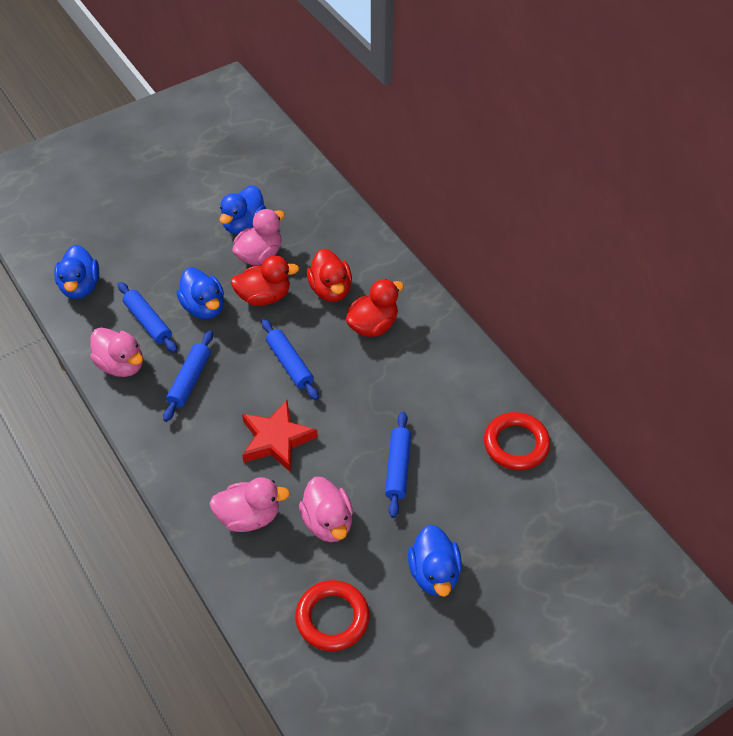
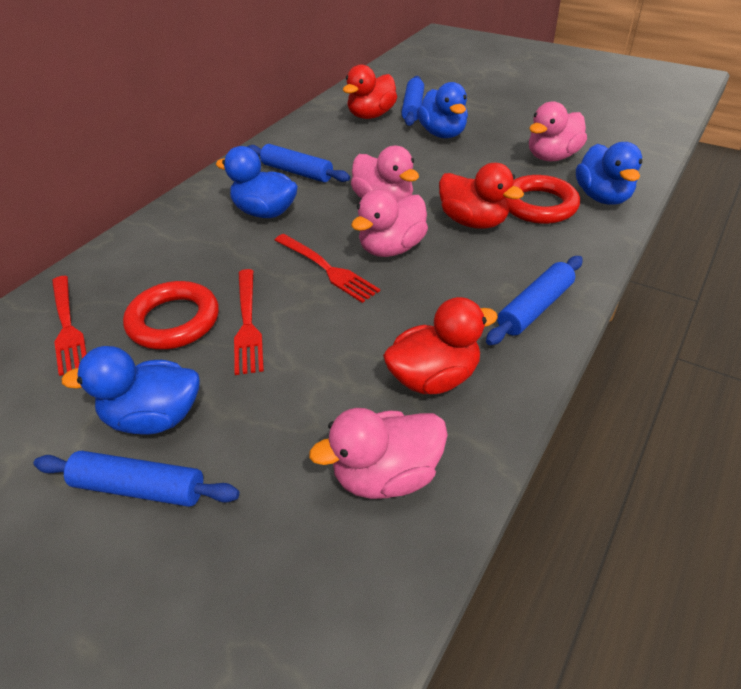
red fork: none = 0 -> [52,276,87,376] [234,269,264,375] [275,234,380,303] = 3
red star: [242,400,318,473] = 1 -> none = 0

